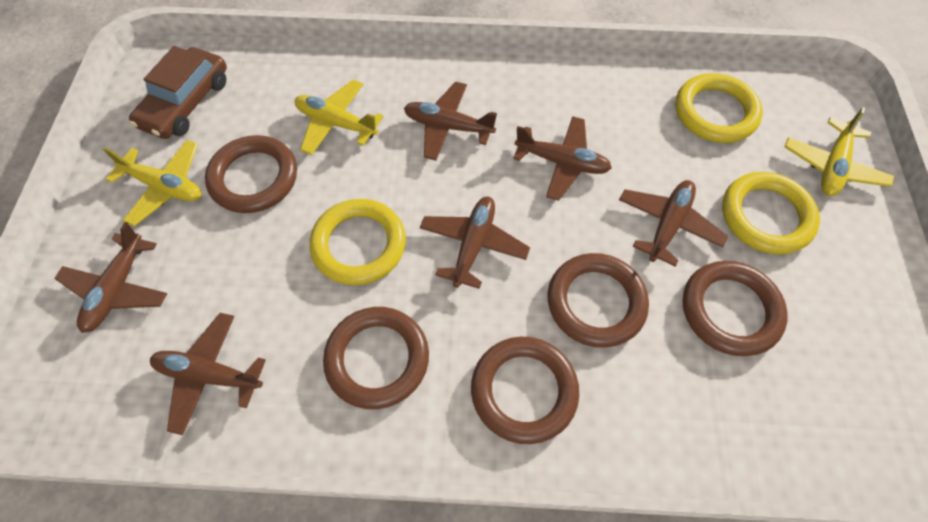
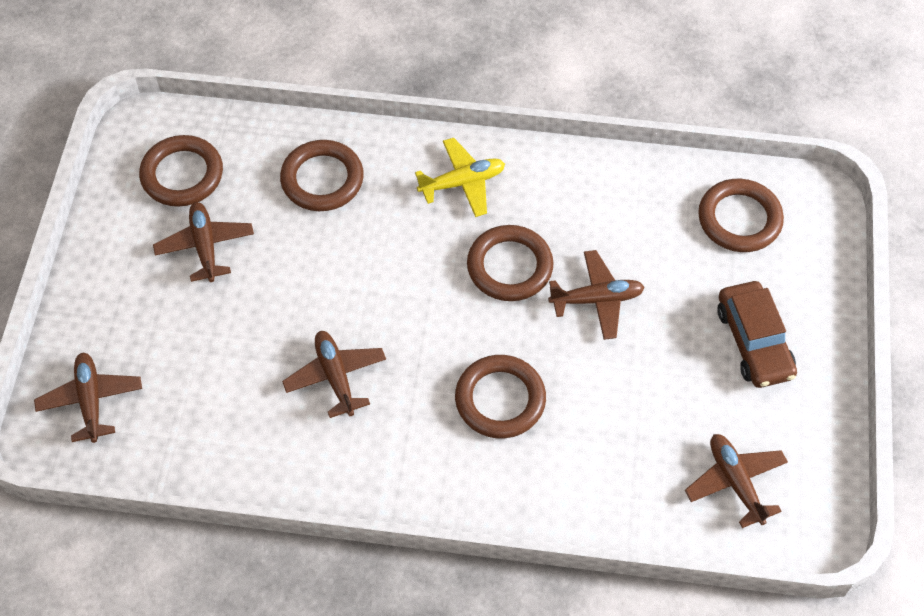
brown plane: [54,222,167,333] [150,313,266,435] [404,81,497,161] [420,197,530,289] [513,116,612,201] [619,180,728,267] = 6 -> [34,353,142,443] [153,202,254,282] [282,331,386,418] [548,250,645,340] [685,434,788,528] = 5
yellow plane: [103,140,201,226] [295,80,383,155] [785,107,894,196] = 3 -> [415,138,505,217] = 1
yellow ring: [310,199,406,285] [675,73,763,143] [722,172,820,254] = 3 -> none = 0

